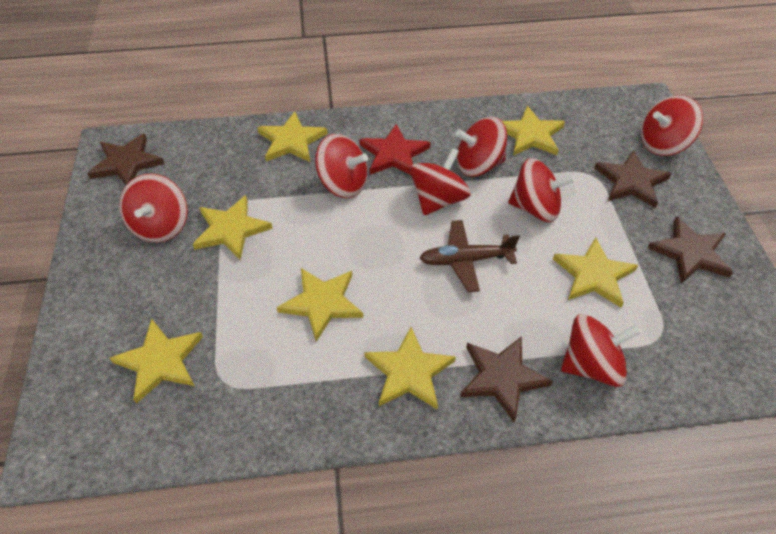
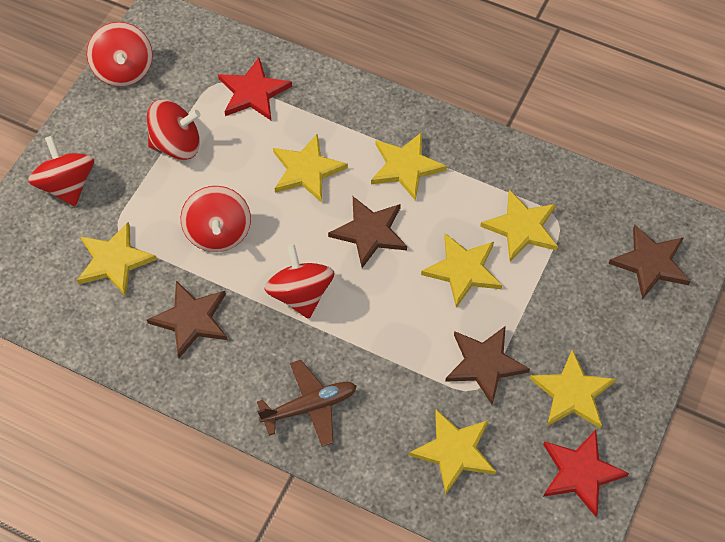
red spinning top: [119,174,188,243] [315,134,368,198] [410,148,471,215] [455,117,507,177] [508,158,575,222] [561,314,641,387] [641,95,703,156] = 7 -> [28,136,94,206] [87,22,153,87] [147,99,201,160] [180,186,251,252] [265,244,334,319] = 5
red star: [359,124,430,175] = 1 -> [218,58,292,120] [543,430,629,517] = 2

